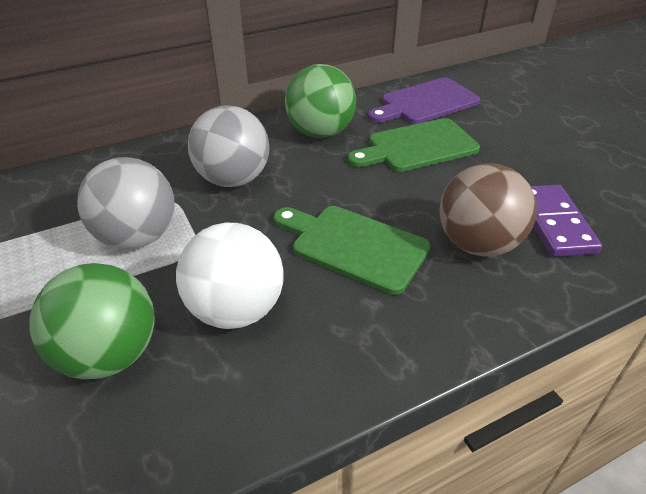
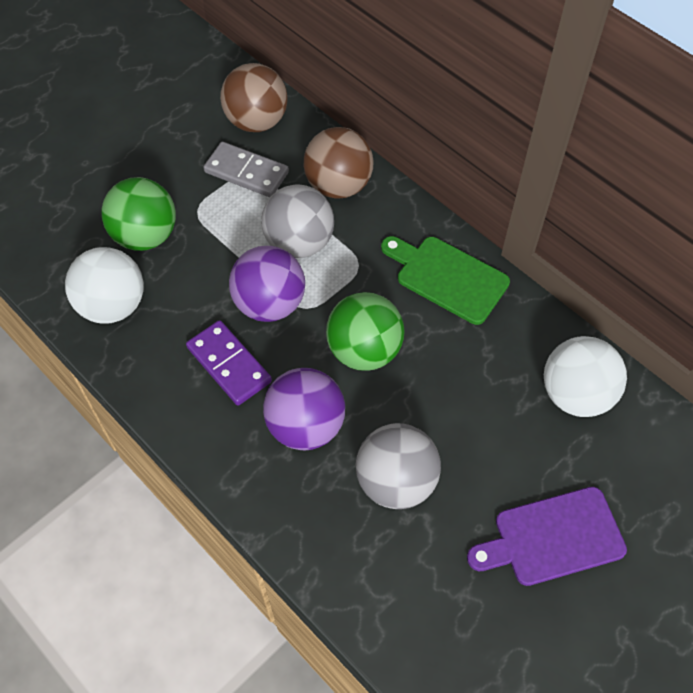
brown ball: [440,163,537,256] = 1 -> [220,63,287,132] [304,127,374,199] = 2
green cutting board: [274,206,431,295] [348,118,480,172] = 2 -> [381,236,510,325] = 1
grey domino: none = 0 -> [203,142,289,197] = 1
purple ball: none = 0 -> [229,246,305,322] [263,368,345,450] = 2
white ball: [176,223,284,329] = 1 -> [65,247,144,324] [544,336,627,417] = 2

